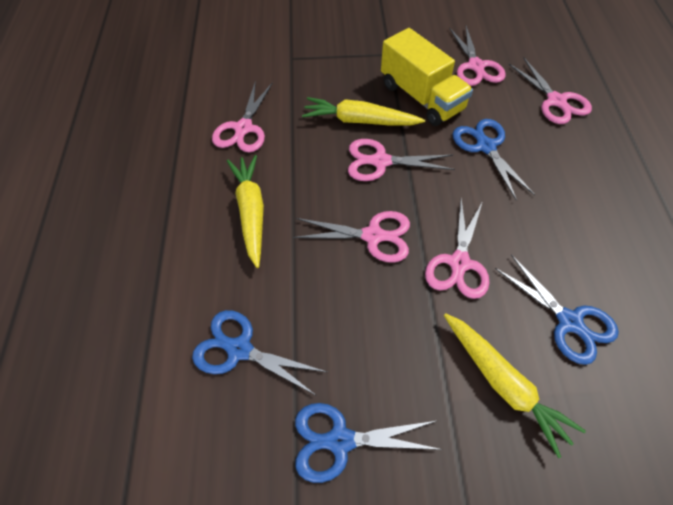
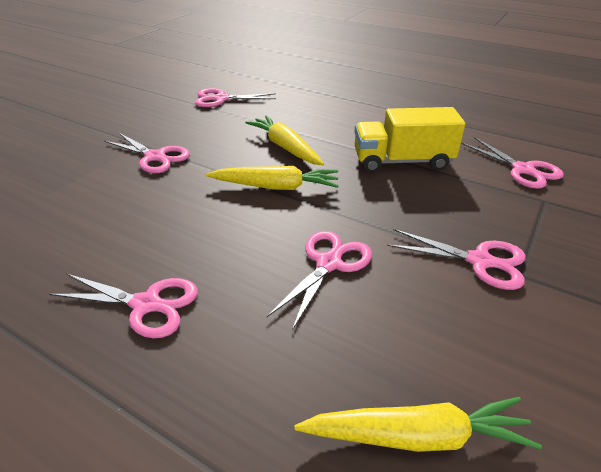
blue scissors: [192,310,327,396] [295,403,443,483] [453,119,535,200] [495,254,619,365] = 4 -> none = 0

